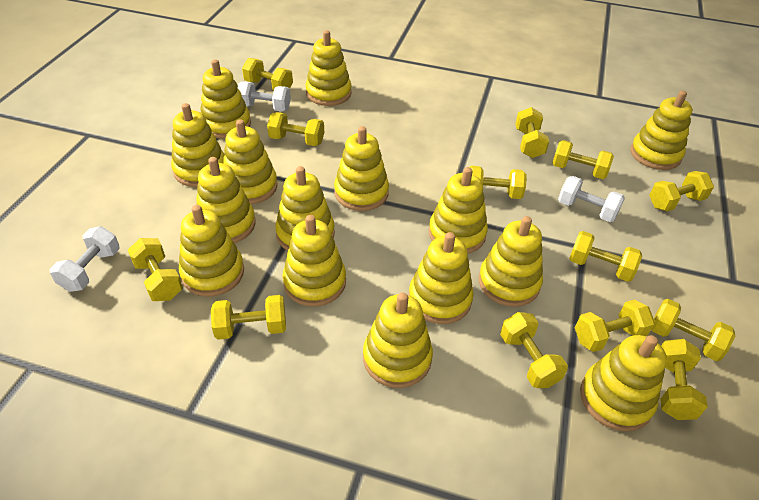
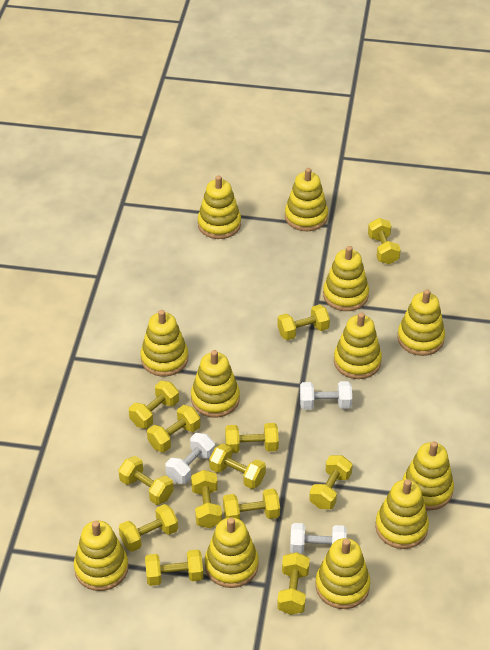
yellow stacking toy: [171,103,224,187] [179,205,244,296] [196,157,256,243] [201,59,251,139] [223,120,278,204] [275,166,335,251] [282,215,346,307] [305,30,352,106] [334,126,389,211] [363,292,433,388] [409,232,474,324] [429,167,488,254] [479,216,543,307] [580,335,667,431] [631,91,692,170] = 15 -> [74,521,129,591] [141,310,188,376] [191,350,240,418] [198,175,241,239] [205,518,259,588] [285,168,328,231] [315,538,370,609] [323,246,369,311] [334,312,382,379] [375,479,429,549] [397,289,445,356] [402,441,454,511] = 12

